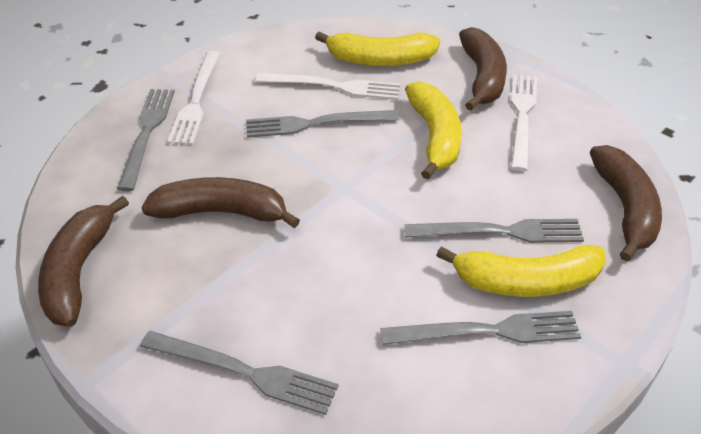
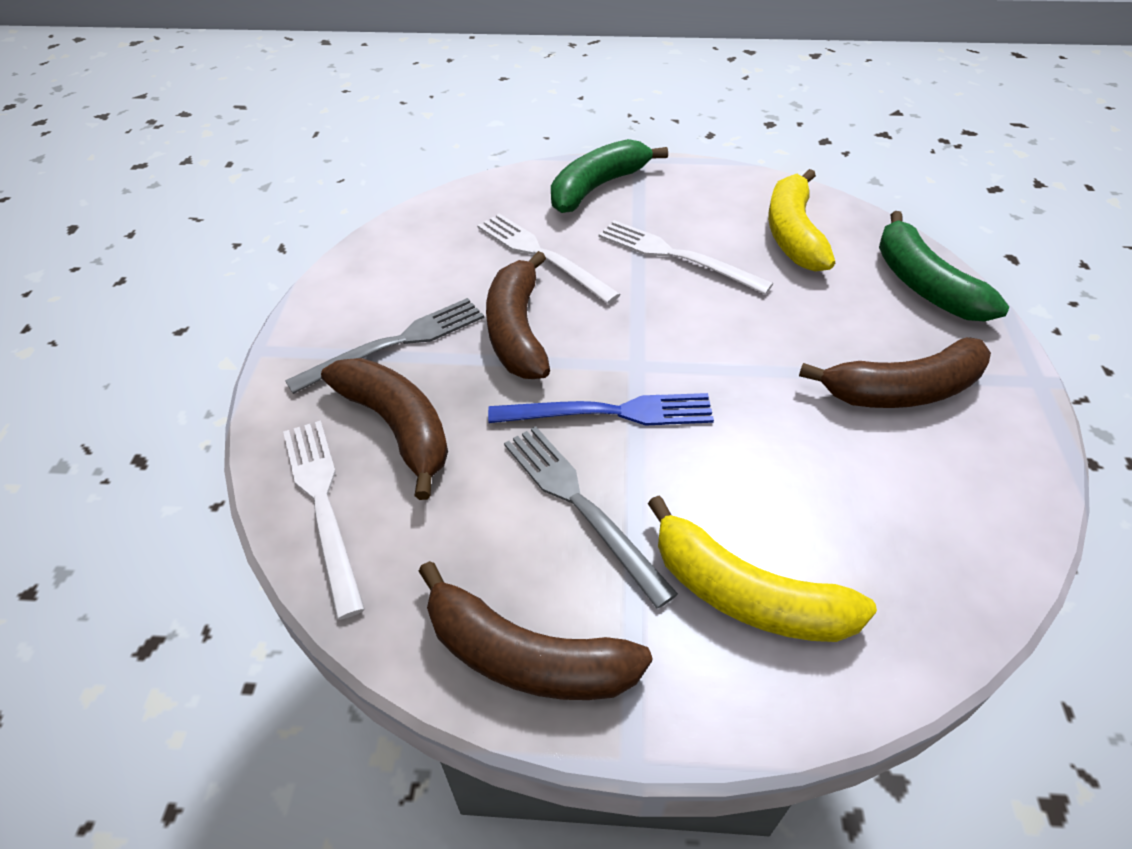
blue fork: none = 0 -> [488,393,714,426] = 1
green banana: none = 0 -> [551,139,668,213] [879,211,1009,321] = 2
grey fork: [117,89,175,191] [140,331,338,415] [246,110,399,138] [380,311,581,345] [405,219,584,243] = 5 -> [285,298,484,394] [504,426,678,609] = 2
yellow banana: [315,31,440,66] [405,81,462,179] [436,245,606,297] = 3 -> [648,495,877,642] [768,169,835,272] = 2

